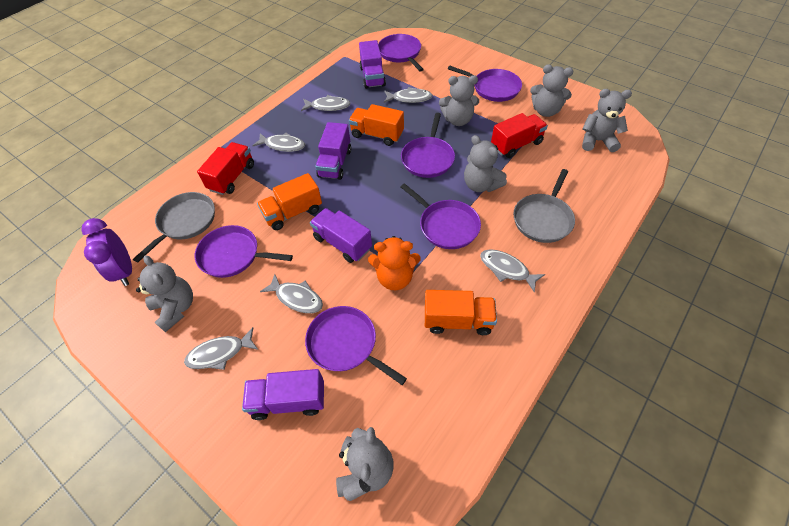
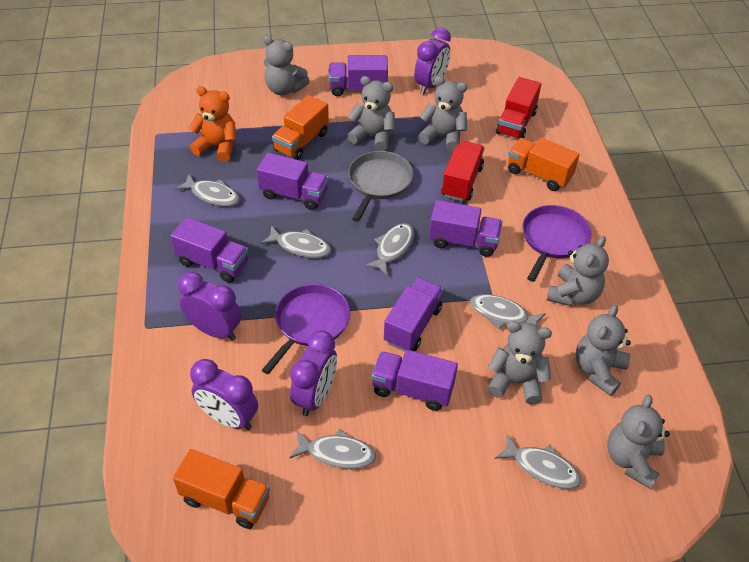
grey pan: [133,192,215,262] [513,169,575,243] = 2 -> [348,151,413,222] = 1
grey teddy bear: [136,255,193,332] [336,427,394,501] [439,75,479,126] [464,135,507,192] [530,65,573,117] [582,89,632,152] = 6 -> [263,36,310,95] [347,76,395,151] [418,76,467,152] [487,321,552,405] [547,236,609,306] [576,305,631,396] [607,395,670,489] = 7
purple clock: [81,218,132,286] = 1 -> [178,272,241,341] [190,359,258,430] [290,330,337,416] [414,27,451,94] = 4
purple pan: [195,225,293,278] [305,306,407,385] [378,34,424,72] [401,113,455,178] [401,183,481,249] [448,66,522,102] = 6 -> [262,284,350,374] [522,205,591,282] = 2
purple truck: [242,369,324,420] [310,208,372,263] [315,122,351,180] [359,40,386,89] = 4 -> [171,217,248,283] [257,153,329,210] [328,55,388,96] [372,350,458,411] [384,278,443,351] [429,200,502,257] = 6

